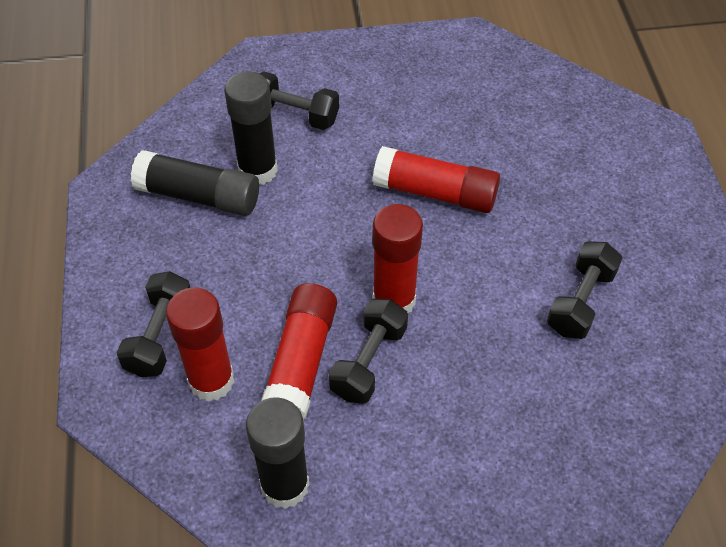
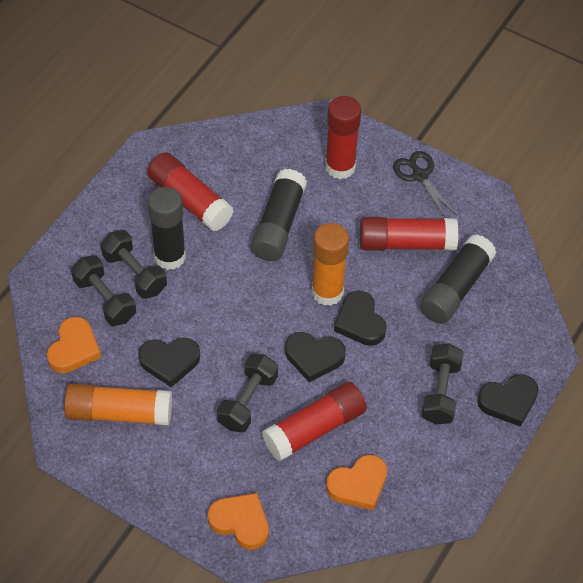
black heart: none = 0 -> [138,338,200,387] [285,332,346,382] [334,291,386,346] [477,374,539,427] = 4
black scissors: none = 0 -> [393,151,457,218] = 1
orange glue stick: none = 0 -> [64,384,172,425] [312,223,349,306] = 2
orange heart: none = 0 -> [47,317,101,373] [208,493,269,550] [326,455,387,510] = 3

